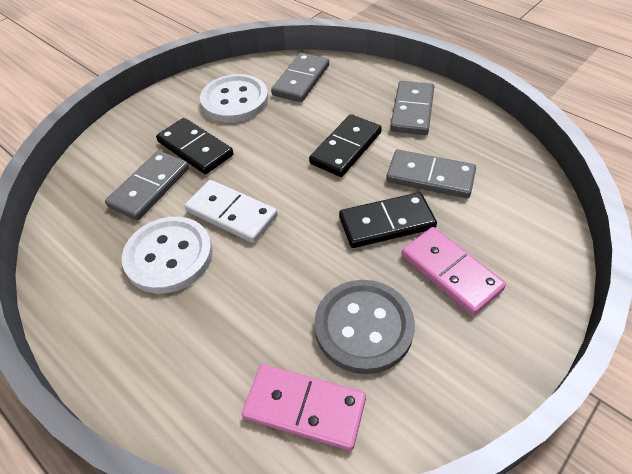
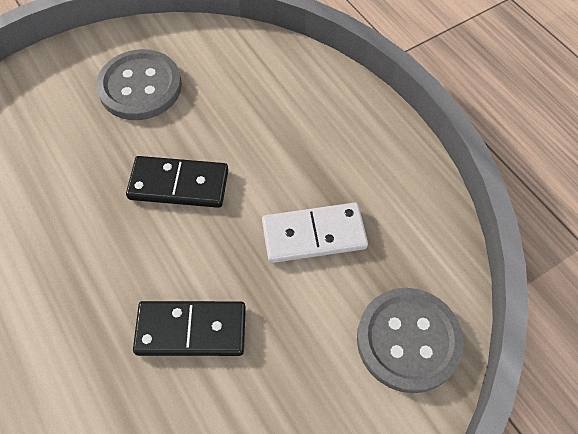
black domino: [156,118,233,174] [309,114,382,177] [339,192,437,248] = 3 -> [126,156,228,208] [133,301,246,356] = 2
grey button: [314,280,415,374] = 1 -> [96,49,182,120] [357,288,464,393] = 2
grey domino: [105,151,189,220] [271,53,329,102] [386,150,476,198] [390,81,434,135] = 4 -> none = 0
pink domino: [242,364,366,451] [401,227,506,315] = 2 -> none = 0
white button: [122,217,213,294] [200,74,268,123] = 2 -> none = 0

